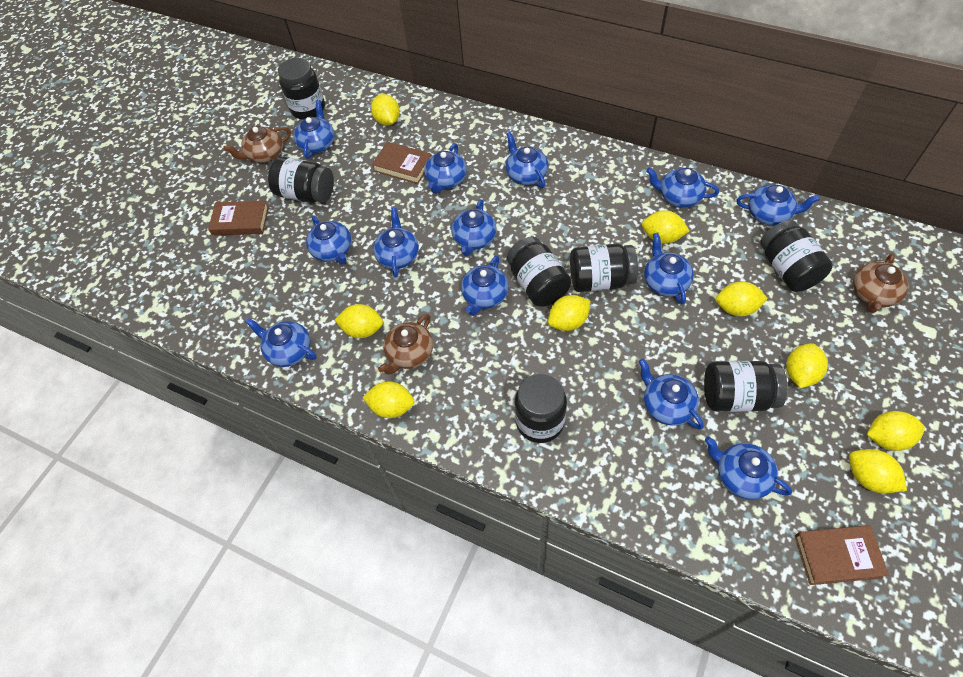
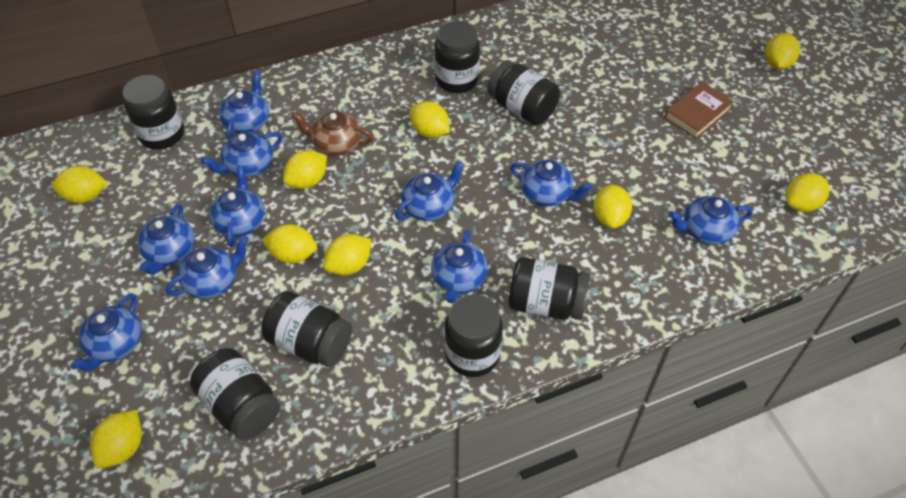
blue teapot: [245,318,317,367] [294,100,335,159] [306,216,352,264] [373,208,419,277] [424,143,467,194] [451,199,497,256] [461,255,509,316] [506,132,548,188] [638,359,704,430] [644,232,694,304] [646,168,719,208] [705,436,792,500] [736,184,820,225] = 13 -> [70,293,142,372] [137,204,195,275] [165,236,249,299] [201,132,282,177] [209,165,265,247] [219,71,269,139] [395,161,464,221] [431,230,488,303] [510,160,592,207] [669,196,753,245] = 10
brown book: [208,200,269,236] [372,142,432,184] [795,525,889,585] = 3 -> [664,82,734,139] = 1
brown teapot: [223,126,291,163] [378,314,433,375] [853,253,909,313] = 3 -> [291,111,373,156] = 1

